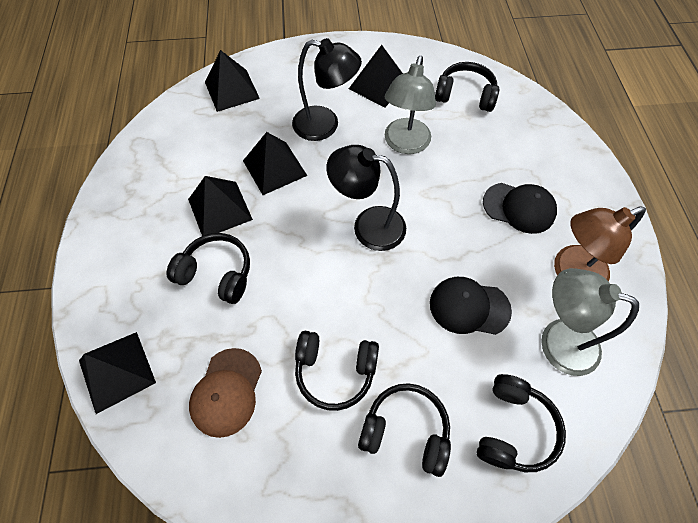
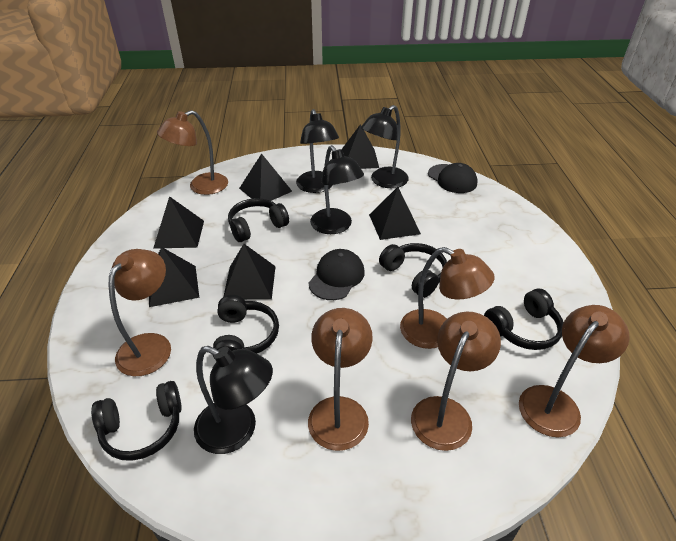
black lamp: [292,38,362,141] [326,145,406,251] = 2 -> [194,346,273,454] [296,109,339,193] [310,145,364,234] [361,105,409,188] = 4
black pyramid: [79,332,156,414] [188,176,253,236] [205,50,260,112] [243,132,307,195] [349,45,403,108] = 5 -> [149,247,199,307] [153,196,204,249] [223,244,276,299] [239,153,292,201] [342,124,379,169] [369,187,421,240] = 6
brown cap: [189,348,262,438] = 1 -> none = 0
brown lamp: [554,206,646,282] = 1 -> [109,249,171,376] [157,110,228,195] [308,308,373,451] [400,247,495,349] [411,311,501,451] [519,305,630,437] = 6
grey lamp: [385,56,436,154] [541,268,639,376] = 2 -> none = 0

